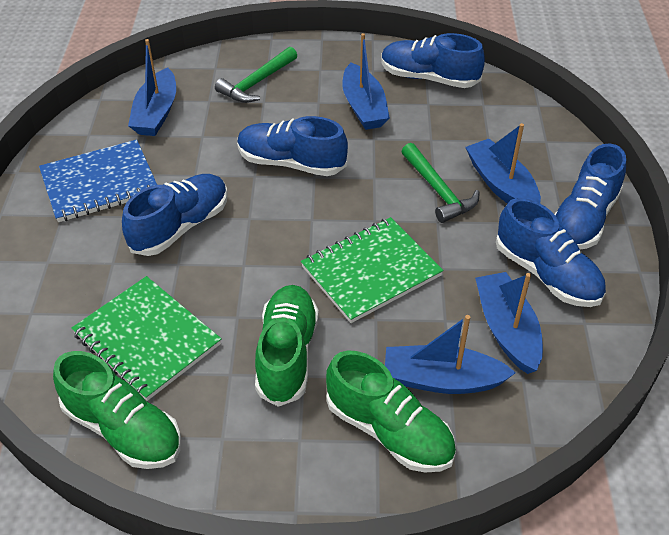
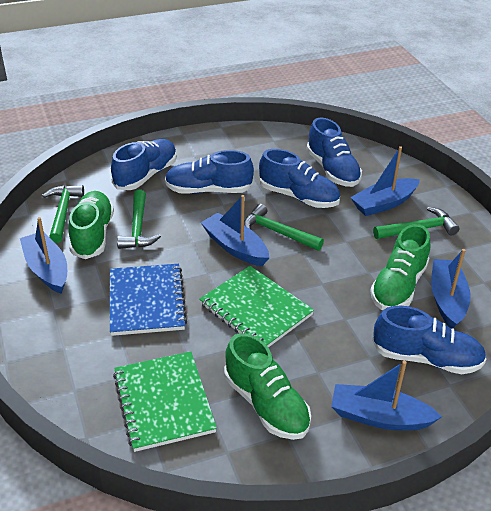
green hammer: [215,47,297,103] [401,143,480,223] = 2 -> [42,185,84,243] [117,190,161,249] [244,204,324,251] [373,207,460,239] = 4

